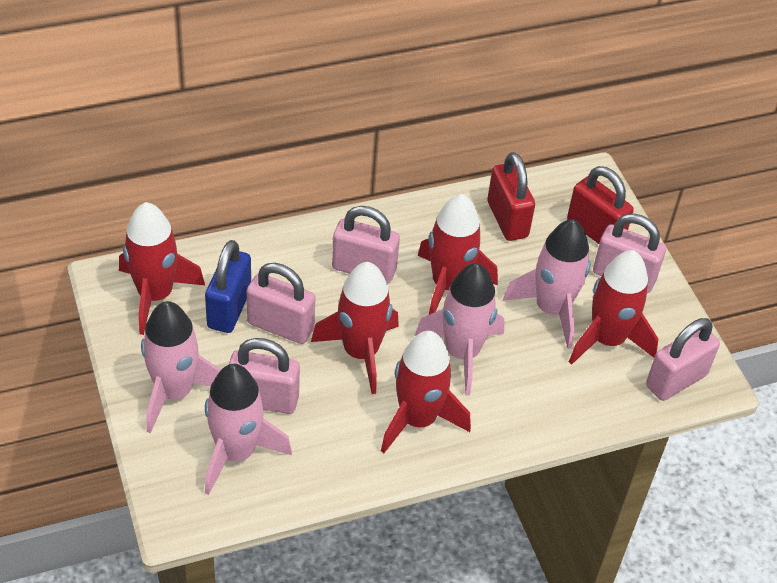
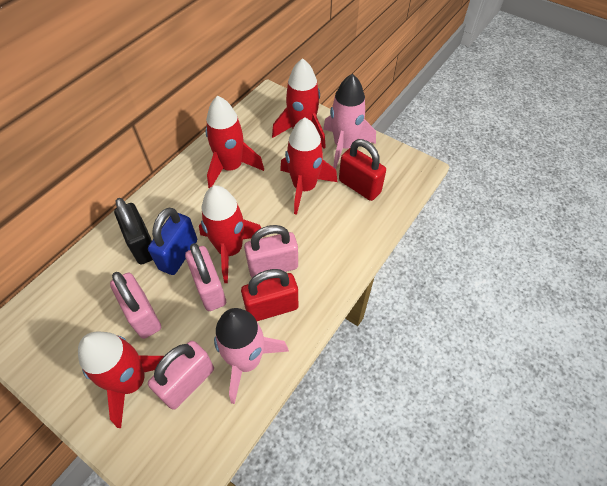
black padlock: none = 0 -> [114,198,153,264] = 1
pink padlock: [229,338,300,414] [247,263,315,344] [332,206,400,283] [593,214,666,293] [646,318,720,401] = 5 -> [110,272,161,339] [148,341,214,410] [185,243,226,311] [244,225,298,278] = 4
pink rocket: [141,301,221,433] [205,364,292,495] [415,263,505,395] [503,219,590,349] = 4 -> [214,308,289,404] [323,73,376,169] = 2

